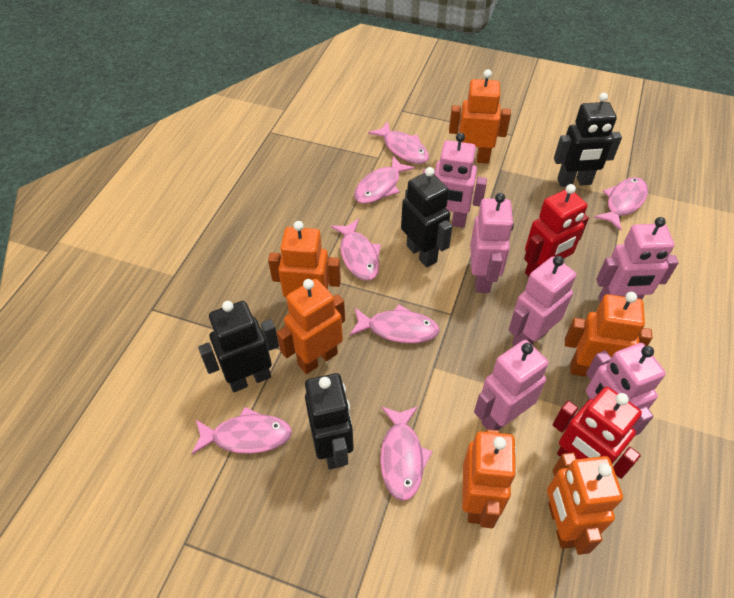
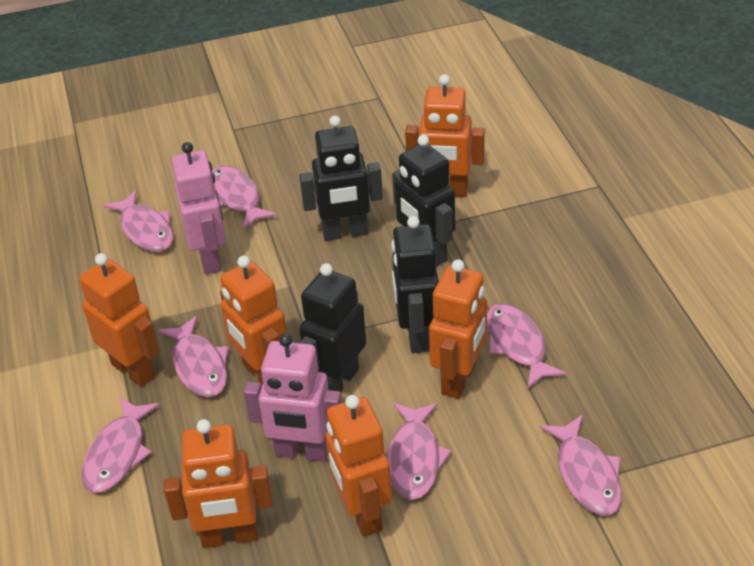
pink robot: [423,133,487,228] [470,193,514,293] [474,340,549,430] [508,256,577,346] [586,343,666,436] [596,217,679,303] = 6 -> [172,142,226,274] [244,333,342,462] = 2
red robot: [524,184,589,277] [553,387,642,479] = 2 -> none = 0

